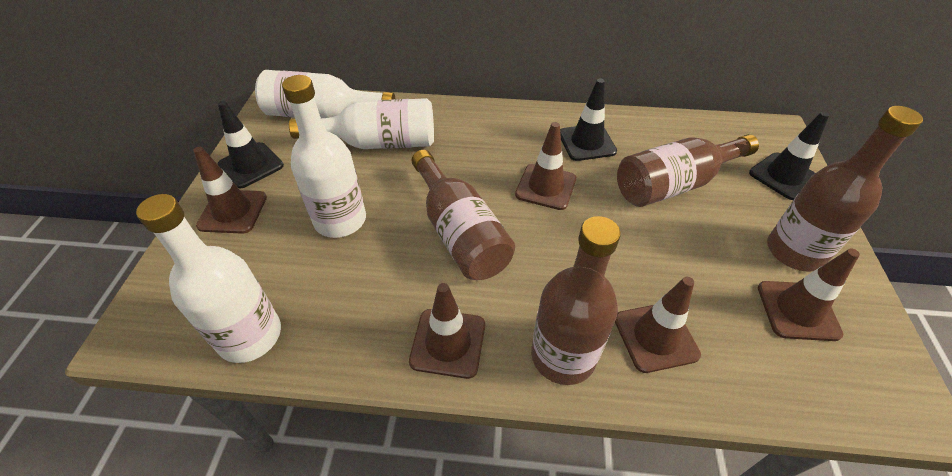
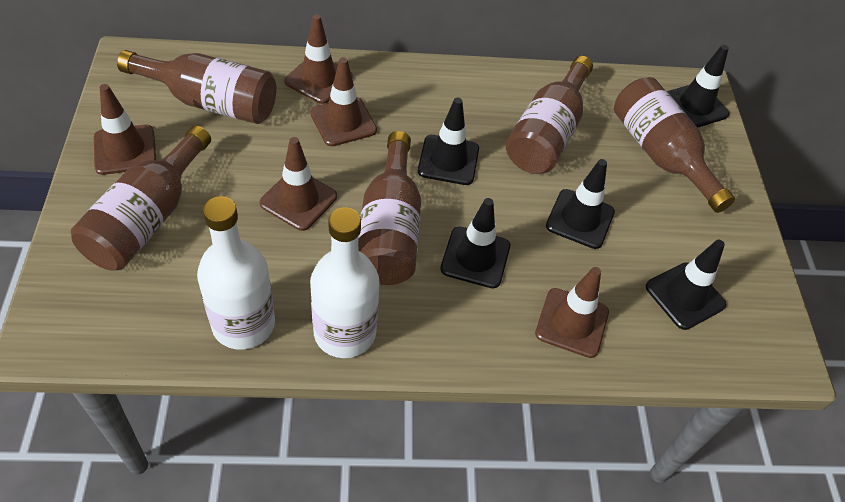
black traffic cone: [218,101,284,188] [560,78,617,161] [749,111,829,200] = 3 -> [418,98,479,185] [440,198,510,289] [546,159,615,249] [646,240,726,330] [667,45,730,128] = 5
brown bottle: [411,150,515,280] [531,216,621,385] [617,134,759,207] [767,106,923,272] = 4 -> [71,125,211,270] [117,50,276,124] [358,131,421,285] [506,56,593,174] [614,77,735,213] = 5
white bottle: [136,194,281,363] [255,70,395,118] [282,75,366,238] [289,98,434,149] = 4 -> [197,196,275,350] [310,207,379,358] = 2

